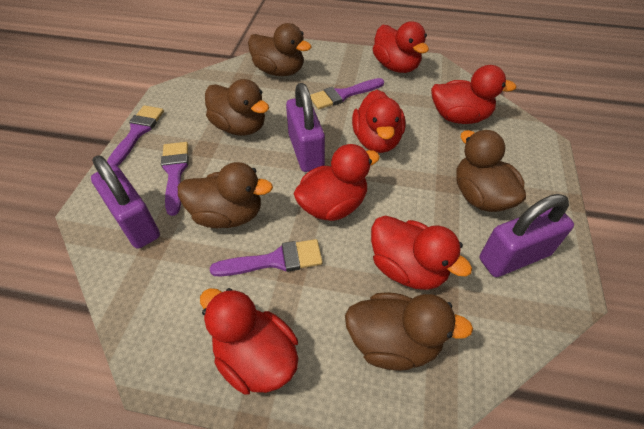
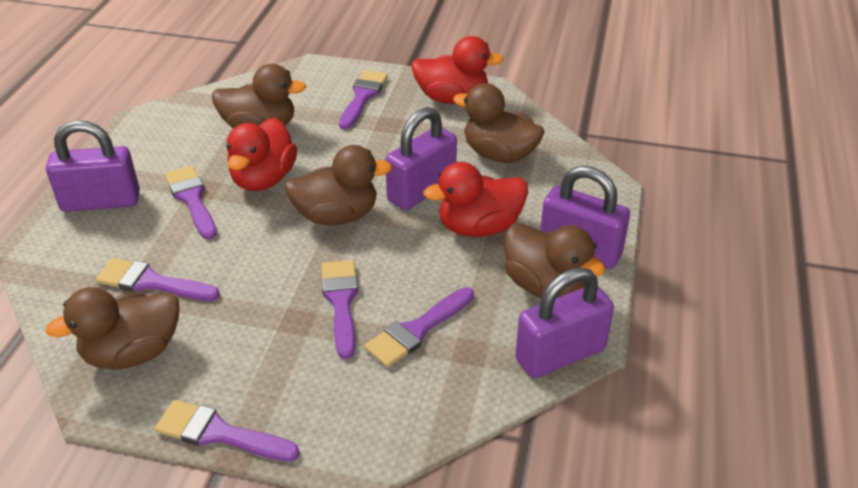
purple brush: [107,105,164,166] [161,142,189,216] [210,239,323,276] [310,78,384,109] = 4 -> [96,258,220,301] [155,400,300,462] [165,166,217,240] [321,260,358,359] [339,70,388,129] [364,287,474,368] = 6
purple padlock: [91,155,160,249] [286,83,325,172] [480,194,574,277] = 3 -> [46,120,140,212] [385,107,457,210] [515,267,614,378] [540,166,630,269] = 4
red duck: [200,288,298,395] [293,144,380,221] [352,90,405,153] [371,216,472,290] [373,21,429,73] [431,65,517,124] = 6 -> [227,118,297,191] [411,36,504,104] [423,162,528,237] = 3

